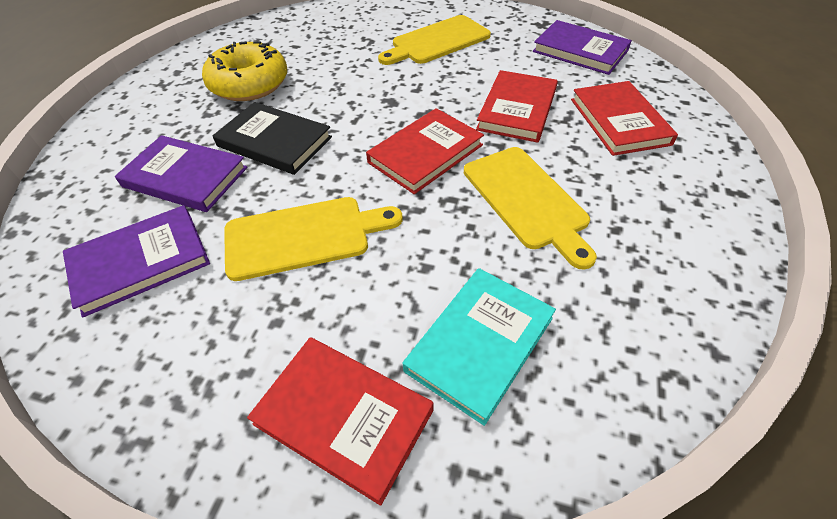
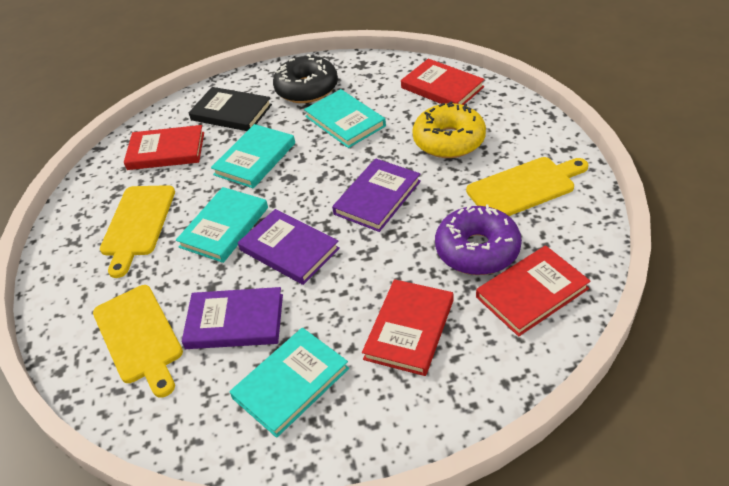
black donut: none = 0 -> [273,54,338,103] = 1
purple donut: none = 0 -> [435,204,522,275] = 1
turquoise book: [403,268,556,426] = 1 -> [176,187,268,263] [211,124,295,188] [229,328,349,438] [304,89,386,148] = 4

